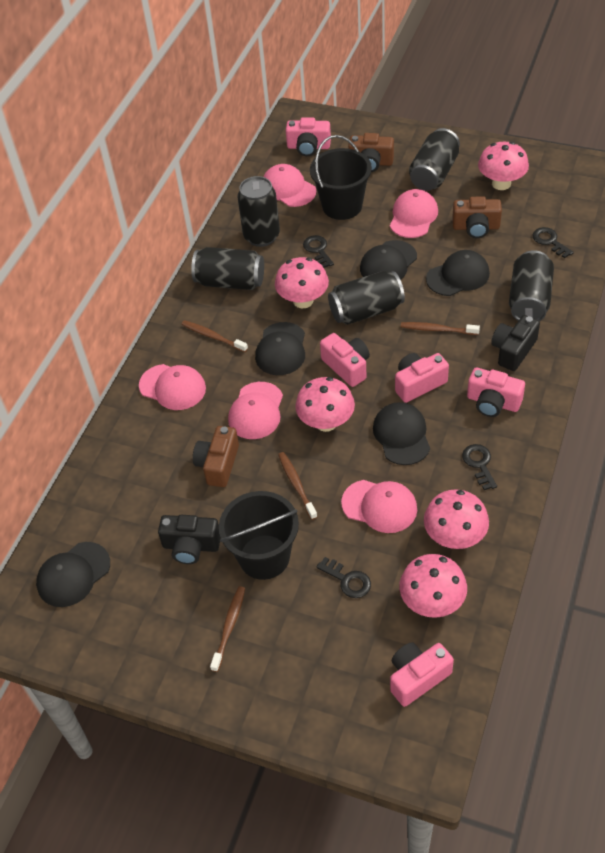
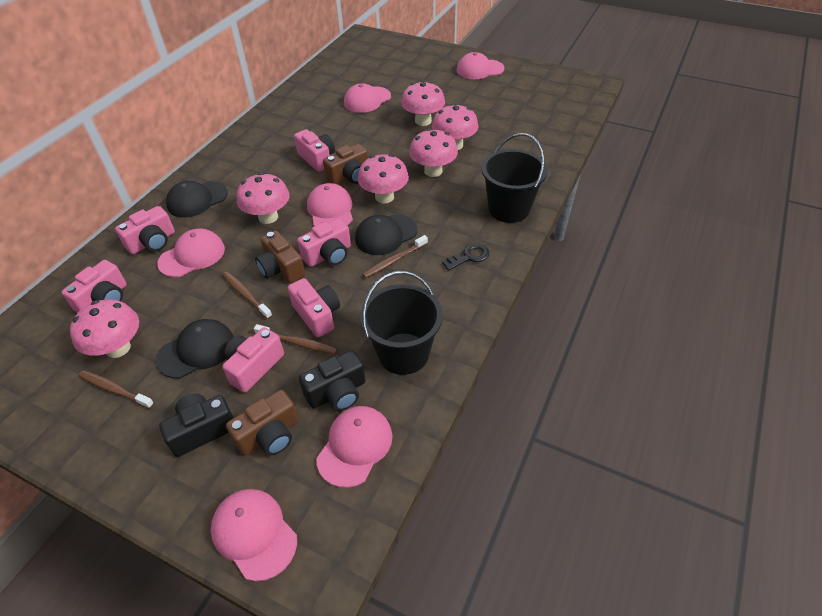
black can: [191,247,264,290] [238,176,280,247] [328,271,405,325] [409,128,460,191] [509,250,554,321] = 5 -> none = 0
black cap: [36,542,110,607] [255,322,305,375] [360,240,417,280] [373,402,430,465] [426,250,490,296] = 5 -> [156,319,234,378] [166,181,228,217] [355,214,417,255] = 3
black key: [303,235,334,268] [316,557,371,598] [462,444,497,490] [533,227,574,258] = 4 -> [442,243,490,271] = 1
pink camera: [286,117,331,156] [320,333,370,387] [390,642,454,707] [395,353,449,403] [467,367,525,417] = 5 -> [62,260,127,313] [115,206,175,254] [222,327,284,393] [288,278,340,337] [294,129,335,172] [297,218,351,267] = 6
pink cap: [139,364,206,410] [228,382,283,439] [263,164,316,207] [341,480,417,533] [390,189,438,238] = 5 -> [157,228,225,277] [211,489,297,581] [307,183,353,226] [316,406,393,488] [344,83,391,113] [456,52,504,79] = 6
pink mushroom: [275,257,329,308] [295,377,355,432] [399,554,467,618] [424,489,489,549] [478,142,529,190] = 5 -> [70,299,139,358] [237,173,289,224] [358,154,409,204] [401,81,445,126] [409,128,458,177] [432,103,478,150] = 6

